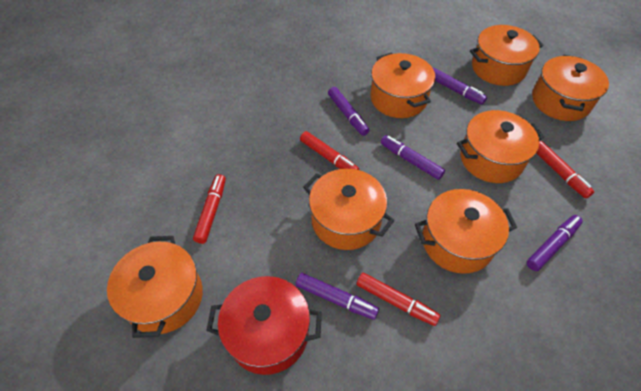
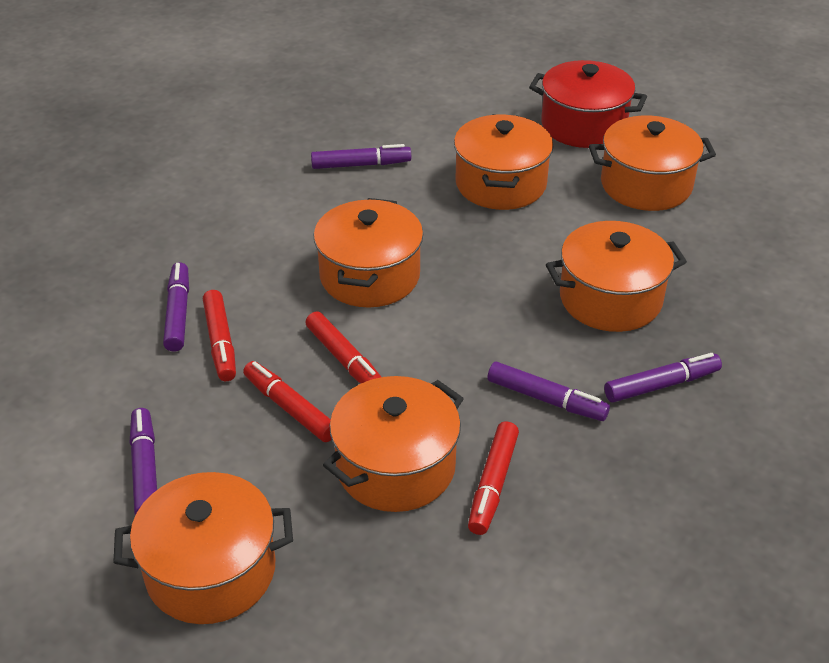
orange pot: [107,236,203,338] [303,169,395,250] [370,52,435,118] [415,189,517,274] [457,110,544,183] [470,25,543,86] [532,55,609,121] = 7 -> [113,472,293,624] [314,198,423,307] [323,376,464,512] [454,114,554,210] [546,221,687,332] [589,116,716,211] = 6

